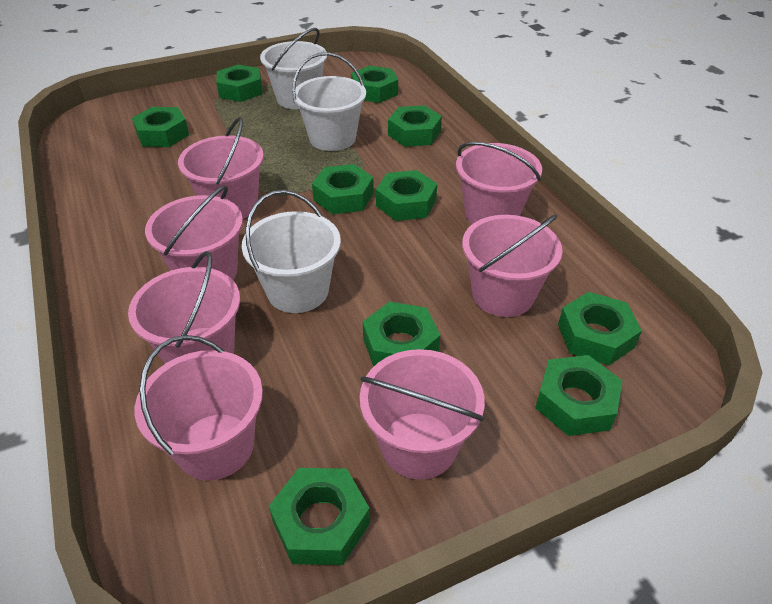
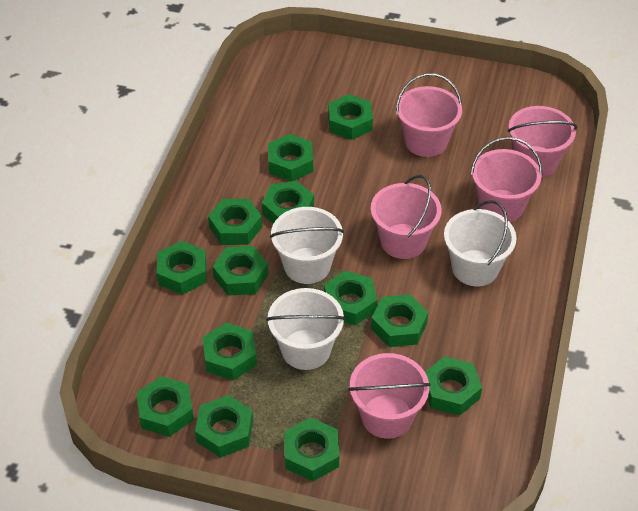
green nut: [132,107,189,147] [216,64,262,102] [269,468,370,565] [312,164,374,214] [351,66,398,103] [363,302,440,367] [376,170,437,221] [388,105,442,147] [535,355,623,436] [558,292,642,365] = 10 -> [137,376,194,437] [157,241,206,294] [195,395,253,458] [202,323,257,380] [208,199,262,245] [212,246,269,296] [262,181,314,224] [268,134,313,181] [284,417,339,481] [324,271,377,326] [328,94,373,140] [371,294,428,347] [425,356,482,416] = 13
pink bucket: [128,251,240,364] [135,335,263,481] [145,185,243,280] [178,117,264,219] [360,349,485,480] [456,142,542,224] [462,214,563,317] = 7 -> [348,353,431,439] [371,175,442,259] [396,73,462,157] [471,137,542,222] [508,106,577,177] = 5

